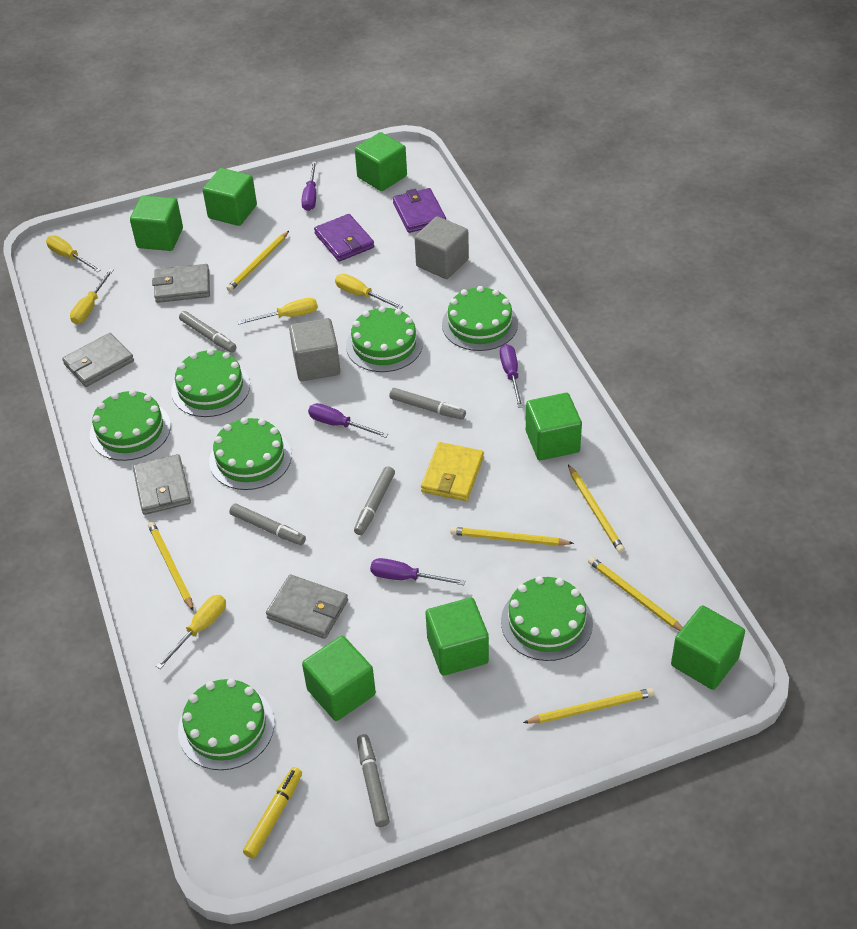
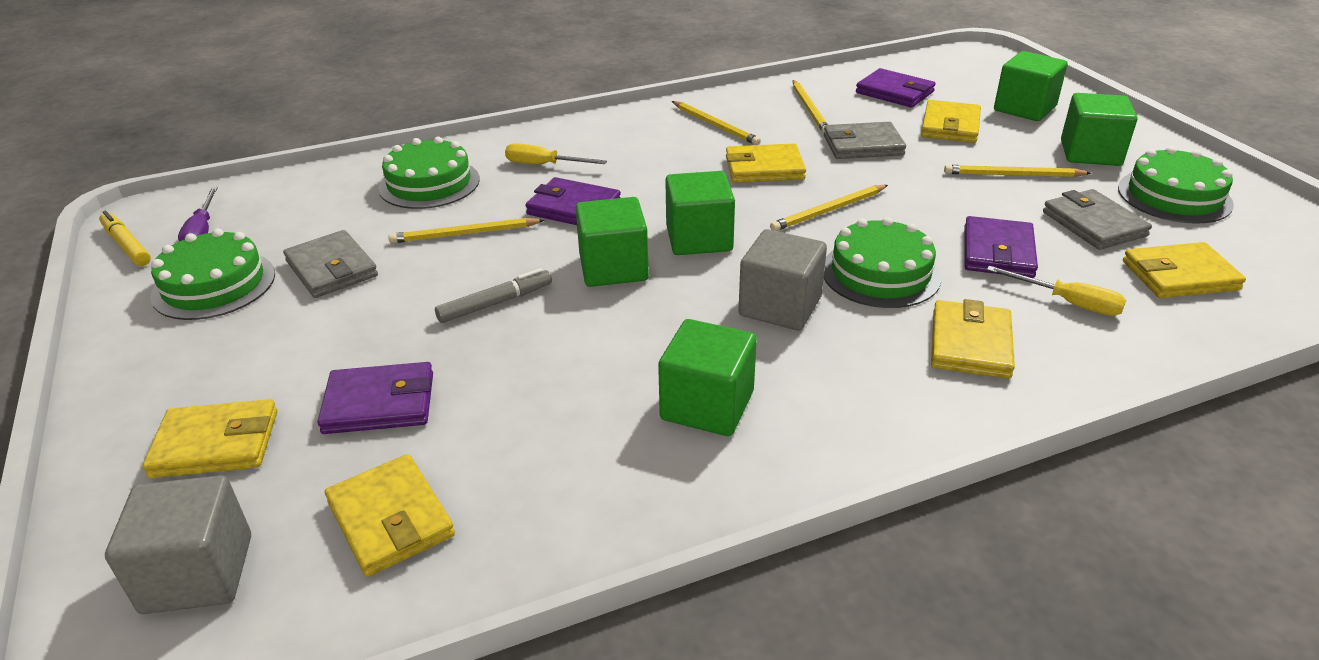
green cake: [90,390,171,461] [171,349,250,417] [178,678,274,770] [209,417,292,490] [346,306,423,372] [442,286,518,351] [501,576,593,661] = 7 -> [150,229,275,320] [378,137,480,209] [824,217,941,308] [1118,146,1234,224] = 4
green cube: [130,195,183,251] [203,168,257,226] [302,636,376,721] [355,132,407,191] [426,597,489,676] [526,393,582,460] [671,605,745,690] = 7 -> [576,197,649,287] [658,319,757,436] [665,171,735,255] [994,51,1068,121] [1061,93,1137,166] = 5
grey marker: [179,311,236,353] [229,503,306,545] [354,466,395,535] [357,734,390,827] [389,388,466,420] = 5 -> [435,268,552,323] = 1
grey wallet: [62,333,134,387] [133,454,191,515] [152,264,210,303] [266,575,348,639] = 4 -> [283,230,378,298] [824,122,906,159] [1043,189,1152,250] = 3
purple screwdriver: [301,161,317,211] [308,403,388,438] [370,558,465,585] [500,344,523,408] = 4 -> [178,187,218,241] = 1
purple wallet: [314,214,374,262] [393,188,446,233] = 2 -> [317,362,433,434] [526,177,621,225] [856,68,936,108] [964,216,1038,278] = 4
yellow pencil: [148,522,194,611] [227,231,289,292] [450,527,574,546] [523,688,654,723] [568,465,625,553] [588,557,683,631] = 6 -> [388,218,545,243] [672,101,761,145] [770,185,888,231] [793,80,828,133] [944,165,1091,177] = 5
yellow screwdriver: [46,235,101,272] [70,269,114,324] [156,595,226,669] [237,298,318,325] [335,274,403,309] = 5 -> [505,143,607,164] [987,266,1126,316] = 2
yellow wallet: [421,442,484,501] = 1 -> [142,399,277,478] [325,454,455,577] [726,144,806,183] [921,100,981,143] [931,299,1015,379] [1123,242,1246,298] = 6

